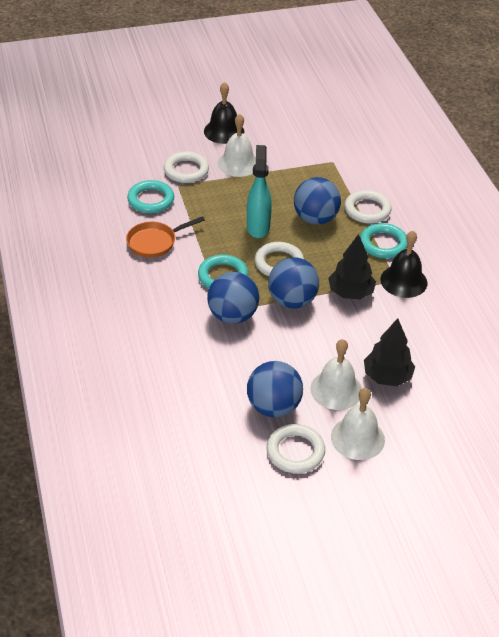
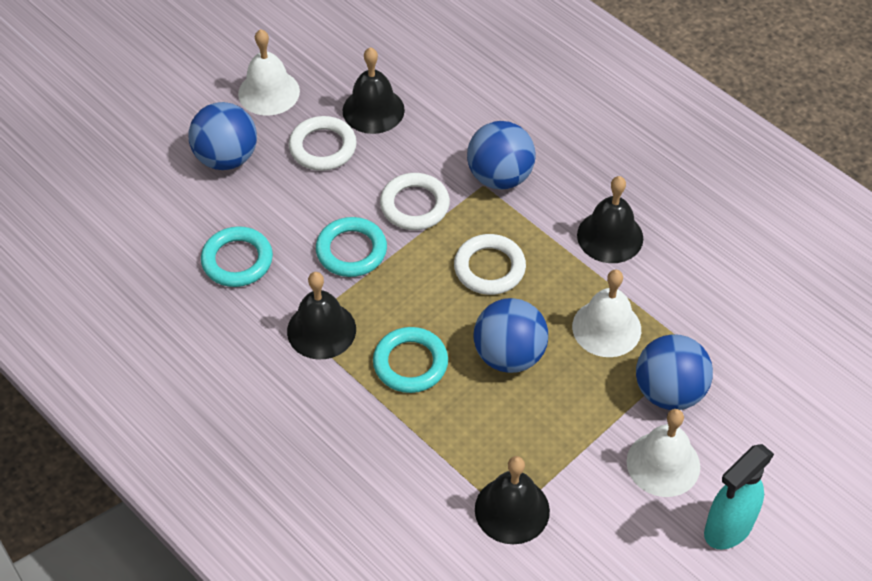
black bell: [204,82,244,144] [380,231,427,298] = 2 -> [287,272,356,360] [343,47,405,134] [475,456,550,545] [577,176,643,263] = 4
black tree: [328,234,376,299] [364,318,415,386] = 2 -> none = 0
orange pan: [126,216,205,258] = 1 -> none = 0
white ring: [164,151,209,183] [254,242,304,276] [267,424,325,473] [344,190,392,224] = 4 -> [289,116,357,171] [380,173,450,230] [454,234,526,295] = 3

